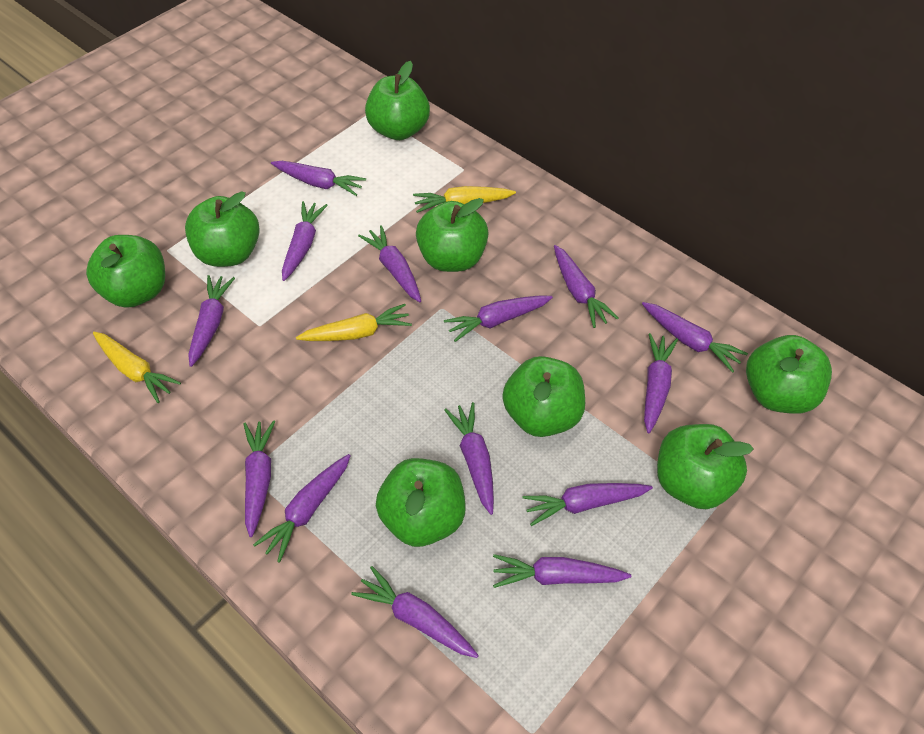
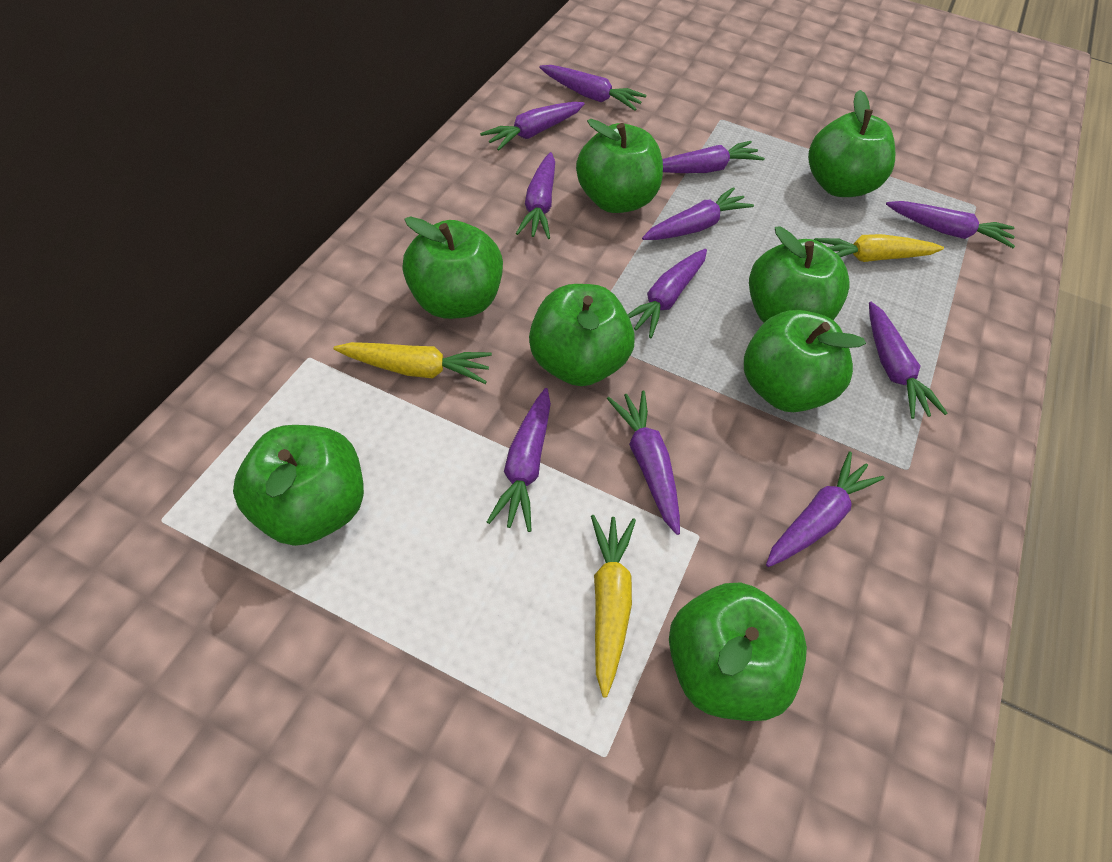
purple carrot: [188,275,235,367] [243,420,275,537] [253,454,351,563] [271,161,366,196] [282,201,328,281] [351,566,479,658] [358,225,421,302] [444,295,553,342] [444,402,494,515] [493,554,631,588] [523,483,653,526] [554,245,619,328] [642,302,748,373] [644,333,678,433] = 14 -> [480,102,585,151] [487,388,551,532] [516,152,555,239] [539,65,646,111] [607,391,680,535] [627,249,707,338] [642,187,754,240] [662,141,765,173] [766,451,884,567] [869,302,948,419] [886,201,1015,248] = 11

